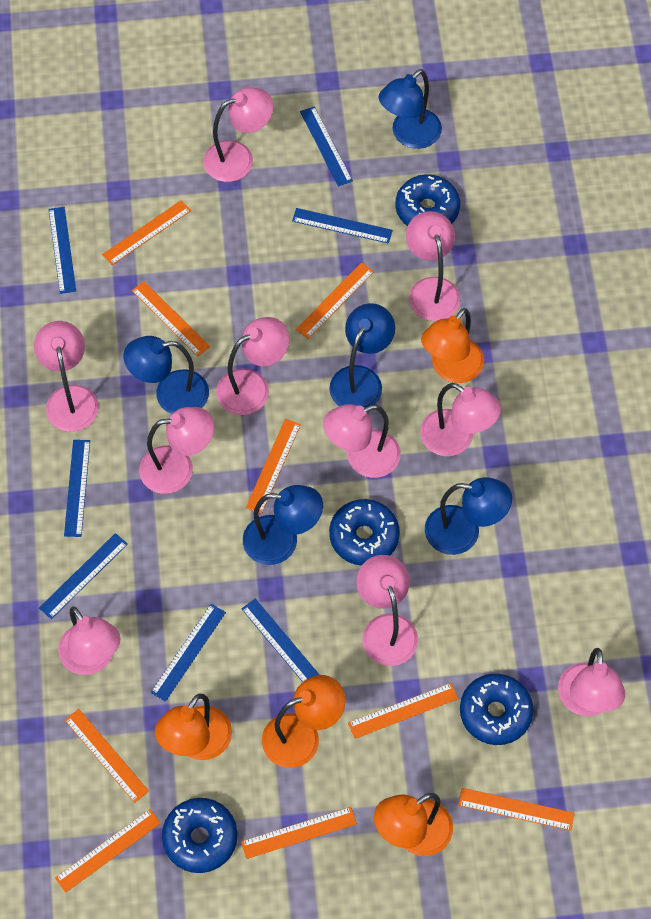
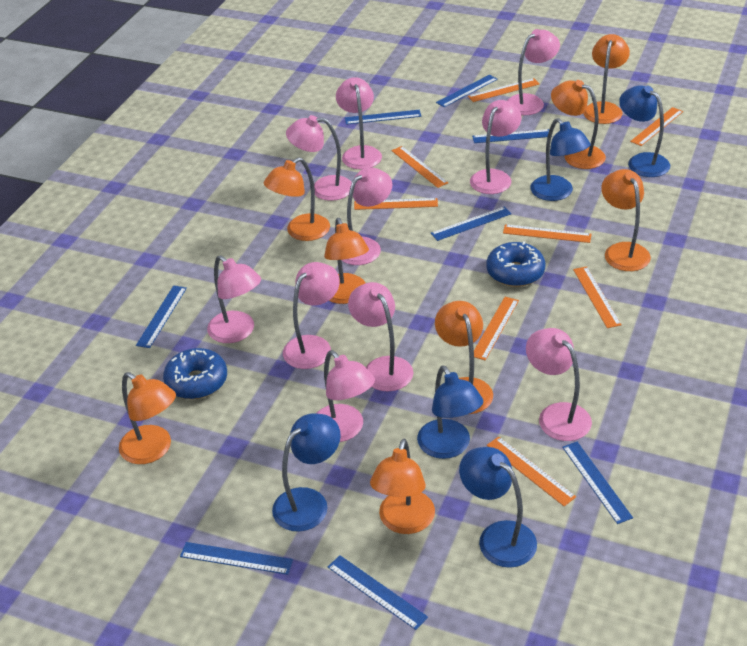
blue donut: [162,798,238,873] [329,499,400,566] [395,174,460,226] [460,674,534,745] = 4 -> [163,348,227,399] [486,241,545,287] = 2
blue ruler: [39,533,128,619] [48,207,76,294] [64,440,90,537] [151,604,226,702] [241,599,320,682] [292,208,393,244] [300,106,353,187] = 7 -> [136,285,187,348] [180,542,293,575] [328,555,428,630] [345,110,421,125] [431,207,511,241] [436,75,498,107] [472,129,552,143] [562,442,633,524] = 8
orange lamp: [155,693,232,760] [262,675,345,768] [374,793,453,856] [421,308,484,383] = 4 -> [119,372,176,464] [264,157,330,241] [324,218,369,304] [370,439,435,534] [435,301,493,414] [551,80,606,169] [583,34,630,124] [601,169,651,271] = 8
orange ruler: [55,809,161,893] [65,709,149,803] [102,200,191,265] [132,281,210,356] [241,807,357,859] [246,419,301,514] [296,262,374,339] [348,683,458,739] [458,788,575,831] = 9 -> [354,198,438,210] [391,146,448,188] [468,78,539,102] [474,297,519,361] [487,436,576,506] [503,224,592,243] [573,266,622,328] [630,107,683,146] = 8

